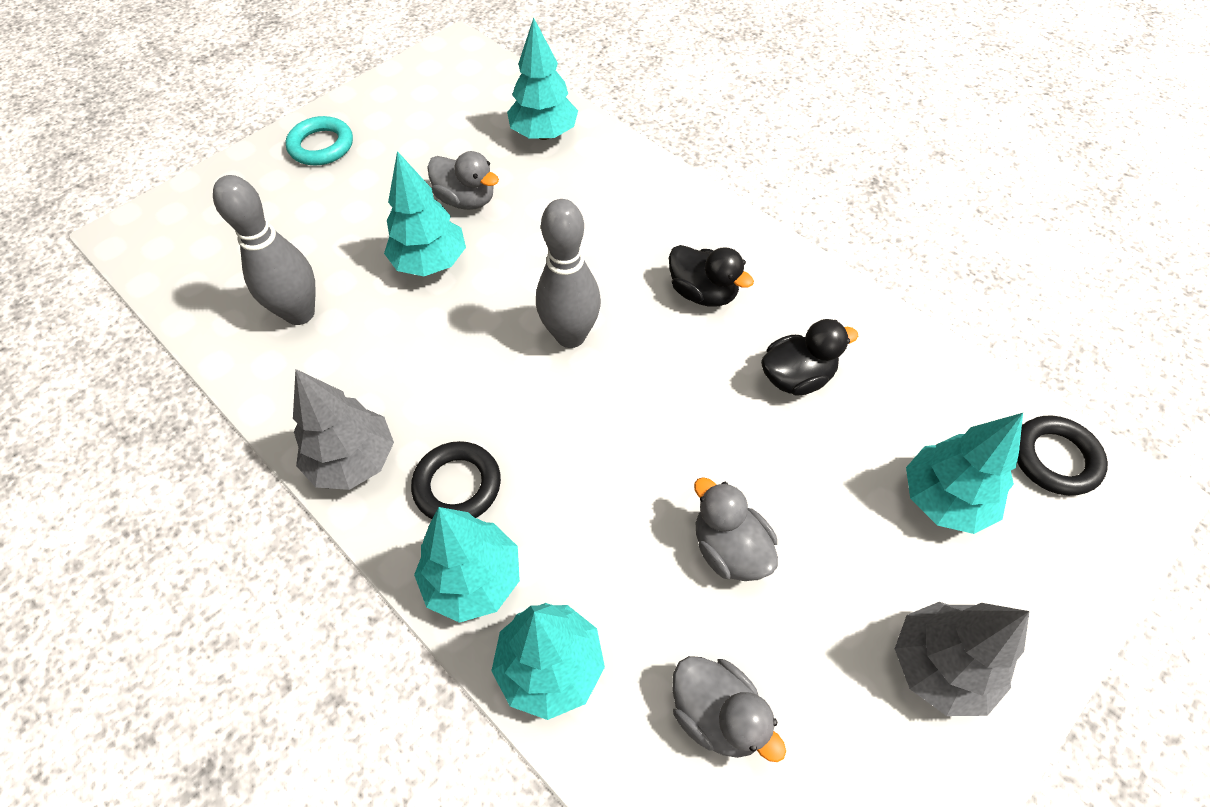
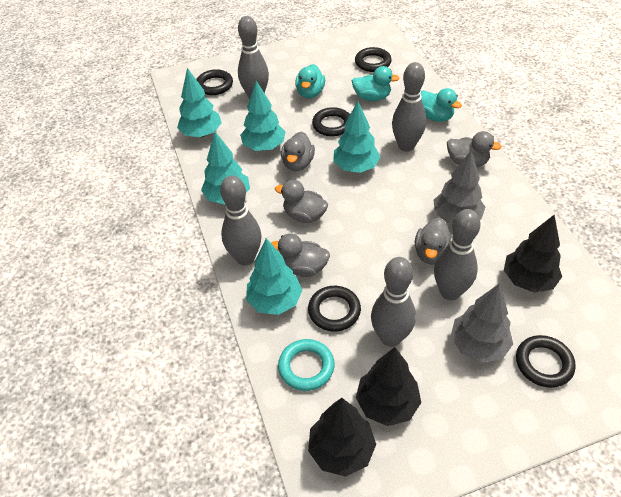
black duck: [669,245,754,307] [761,319,858,396] = 2 -> none = 0
black ring: [411,441,501,519] [1017,416,1108,496] = 2 -> [196,69,233,95] [308,286,361,332] [312,107,350,137] [355,47,392,72] [516,335,576,388] = 5
black tree: none = 0 -> [308,398,376,477] [356,347,421,426] [504,214,562,293] = 3
grey bowling pin: [213,175,316,325] [536,199,601,348] = 2 -> [220,176,262,266] [238,16,269,99] [371,257,416,347] [392,62,426,152] [434,209,480,300] = 5
grey duck: [427,151,499,210] [672,656,786,762] [694,477,778,581] = 3 -> [271,233,330,277] [275,180,328,223] [281,132,315,171] [415,218,453,265] [447,131,502,167] = 5
turquoise duck: none = 0 -> [295,64,325,98] [352,66,400,101] [421,88,462,122] = 3

